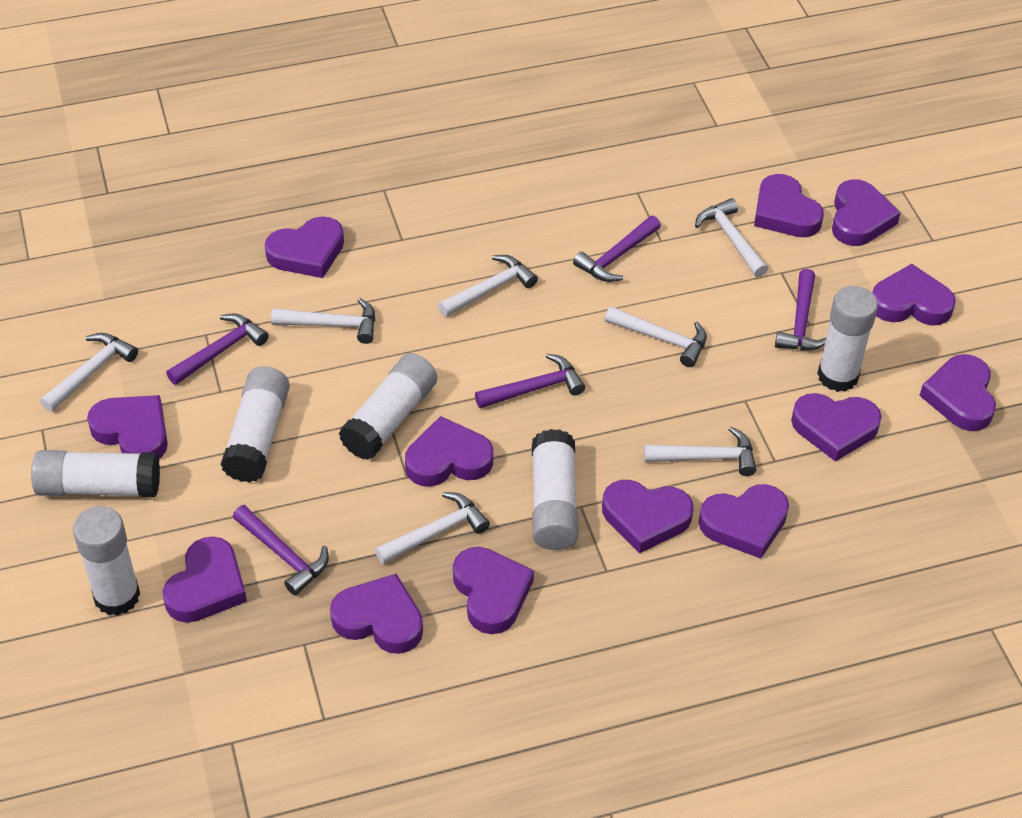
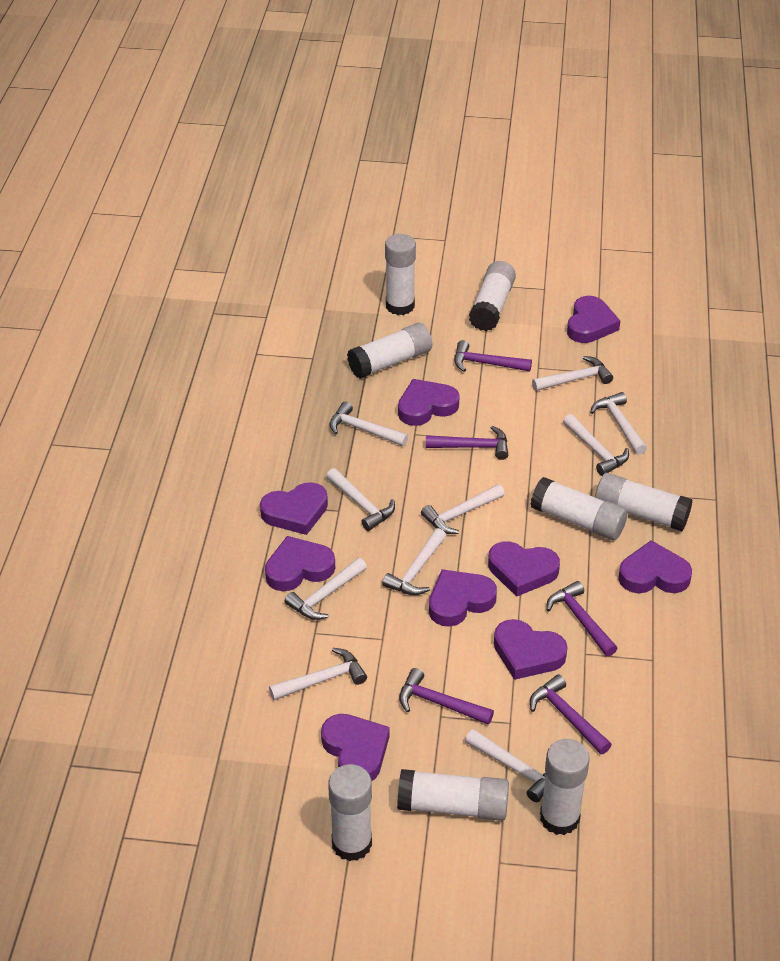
purple heart: [87,395,168,459] [162,536,247,623] [265,216,344,278] [330,574,423,654] [405,416,493,487] [453,547,534,634] [602,480,694,553] [699,484,789,559] [754,174,824,237] [791,393,882,462] [832,179,900,246] [872,264,956,326] [919,354,996,431] = 13 -> [260,482,328,535] [265,536,335,591] [321,714,390,781] [398,379,460,426] [429,569,497,627] [488,541,560,597] [494,619,568,680] [567,296,620,343] [618,540,692,593] = 9
white glue stick: [31,450,160,497] [73,506,140,616] [220,366,290,483] [339,353,437,460] [532,429,579,550] [817,286,878,392] = 6 -> [328,764,372,861] [347,323,432,379] [385,234,416,315] [397,769,509,821] [469,261,516,331] [531,477,628,540] [540,739,590,835] [595,473,693,531] = 8
white hammer: [40,333,138,411] [271,298,375,344] [375,492,490,564] [438,255,538,317] [605,306,707,367] [644,427,756,476] [695,198,768,277] = 7 -> [269,648,367,700] [284,558,367,620] [326,468,395,531] [330,401,408,446] [382,528,446,595] [421,484,505,534] [465,729,546,802] [532,356,613,391] [563,414,629,476] [590,392,647,455] = 10

